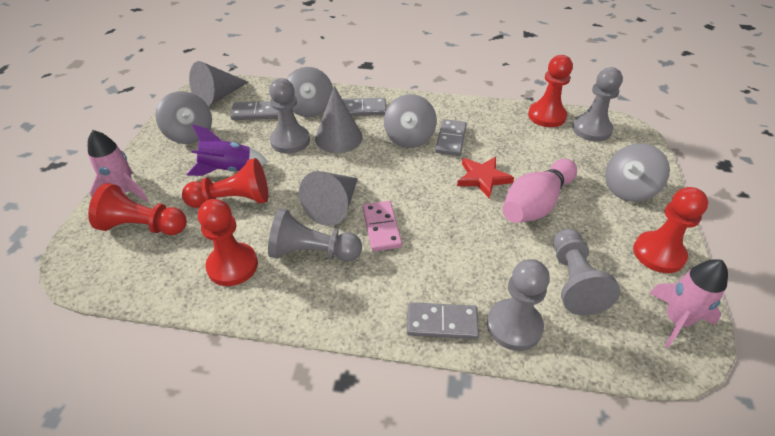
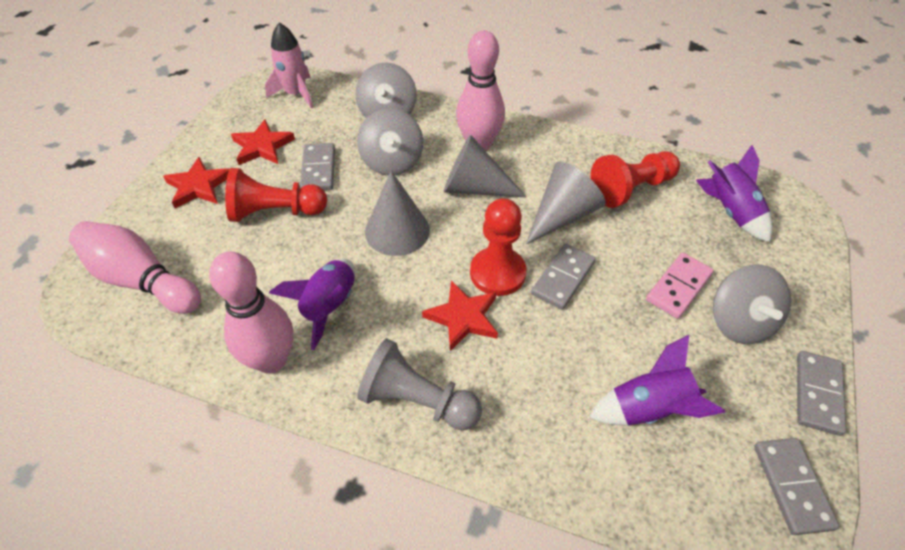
grey pawn: [268,208,362,262] [269,78,310,154] [487,259,550,351] [553,229,620,316] [572,67,623,141] = 5 -> [357,338,482,431] = 1
grey spinning top: [155,91,212,144] [287,67,333,117] [384,94,437,148] [605,143,670,202] = 4 -> [355,63,417,118] [357,108,423,176] [713,264,791,344] = 3
pink bowling pin: [502,159,577,223] = 1 -> [69,221,201,314] [209,252,293,374] [456,31,505,151] = 3
pink rocket: [88,130,148,202] [649,259,728,348] = 2 -> [265,22,313,108] = 1
purple rocket: [187,125,268,176] = 1 -> [269,259,355,350] [589,335,725,426] [696,145,773,242] = 3
red pawn: [88,183,187,235] [182,158,268,208] [198,199,258,286] [528,55,573,127] [633,187,708,273] = 5 -> [225,168,327,222] [470,198,527,296] [590,151,680,208] = 3
red star: [457,157,514,199] = 1 -> [163,157,229,209] [231,119,295,165] [422,280,498,351] = 3

